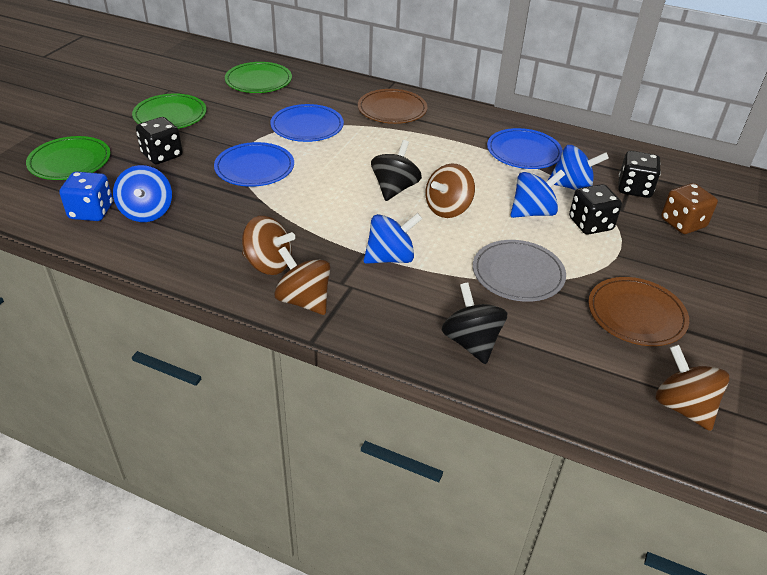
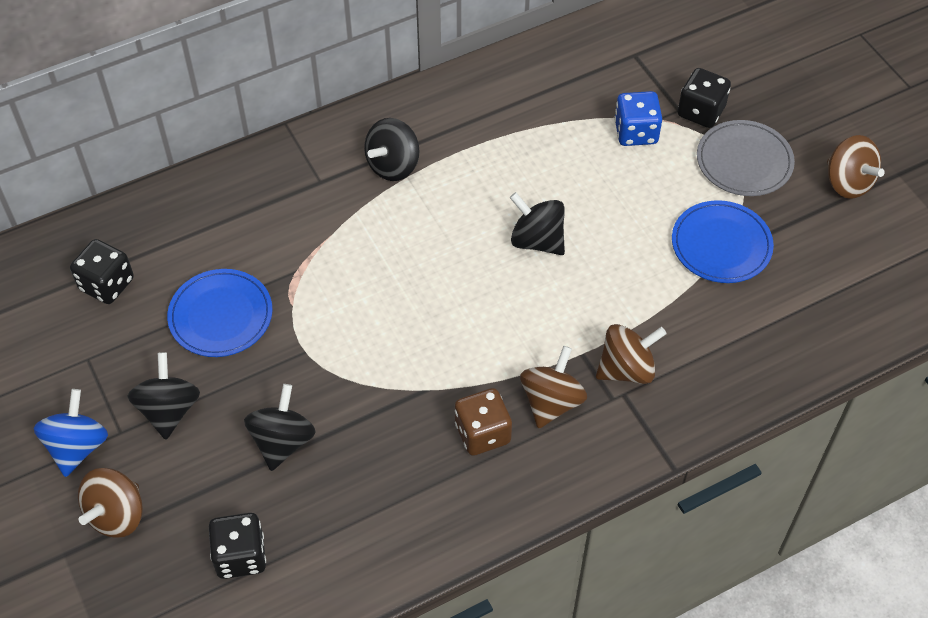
black spinning top: [371,140,422,201] [442,283,507,364] = 2 -> [127,352,200,439] [244,384,316,471] [364,118,420,181] [510,192,565,255] = 4
blue plate: [214,142,294,187] [270,104,344,142] [487,128,563,169] = 3 -> [167,269,273,357] [672,200,774,283] = 2
blue spinning top: [113,165,172,222] [364,213,422,264] [511,170,565,218] [548,145,609,190] = 4 -> [33,389,108,477] = 1
brown plate: [358,89,427,124] [588,277,689,346] = 2 -> none = 0
green plate: [26,136,111,180] [132,94,207,129] [225,62,292,93] = 3 -> none = 0

